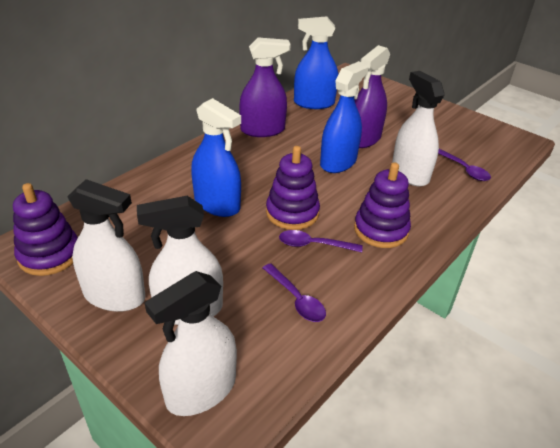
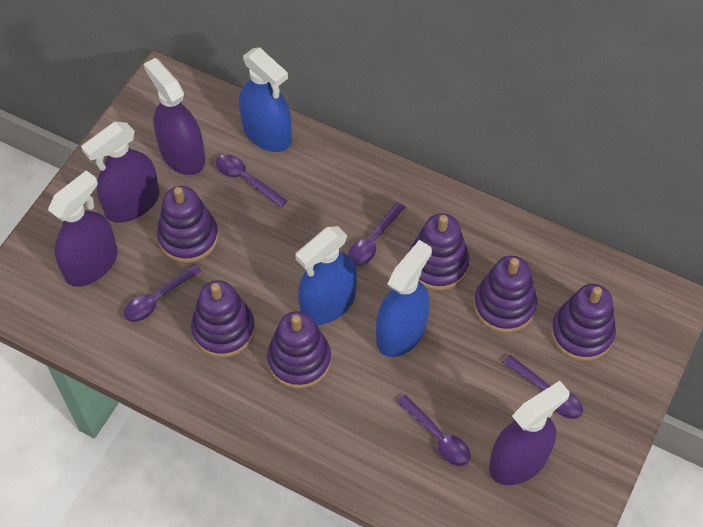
purple spoon: [263,263,326,322] [279,230,363,252] [438,149,491,181] = 3 -> [124,264,201,322] [216,154,288,208] [348,202,405,266] [397,395,471,466] [503,355,583,419] = 5
purple spray bottle: [239,37,291,137] [355,45,390,148] = 2 -> [48,170,118,287] [81,122,159,223] [144,58,205,175] [489,381,570,485] = 4
purple stacking toy: [13,183,78,276] [266,146,320,230] [354,162,411,248] = 3 -> [157,186,219,263] [191,280,255,358] [267,311,331,389] [409,213,470,291] [474,256,537,333] [551,284,616,361] = 6
white spray bottle: [67,179,145,312] [137,196,223,325] [145,271,237,416] [392,71,445,187] = 4 -> none = 0

